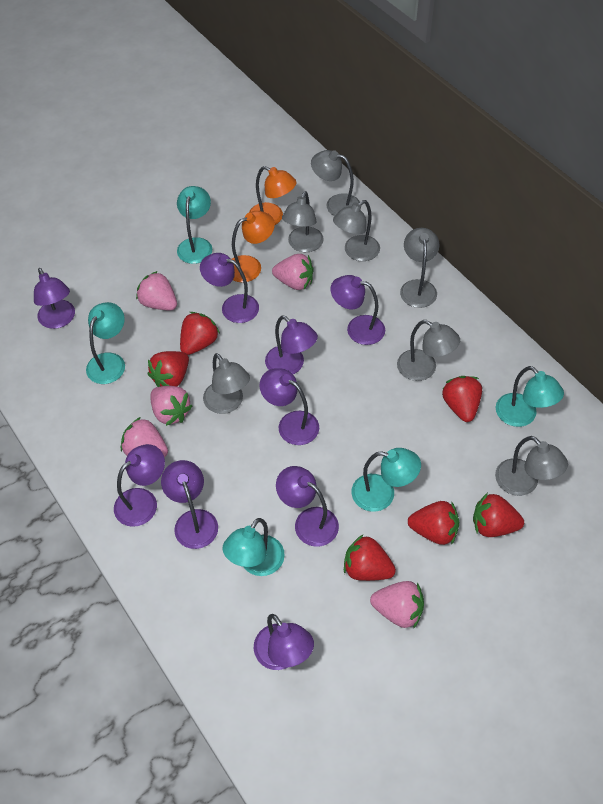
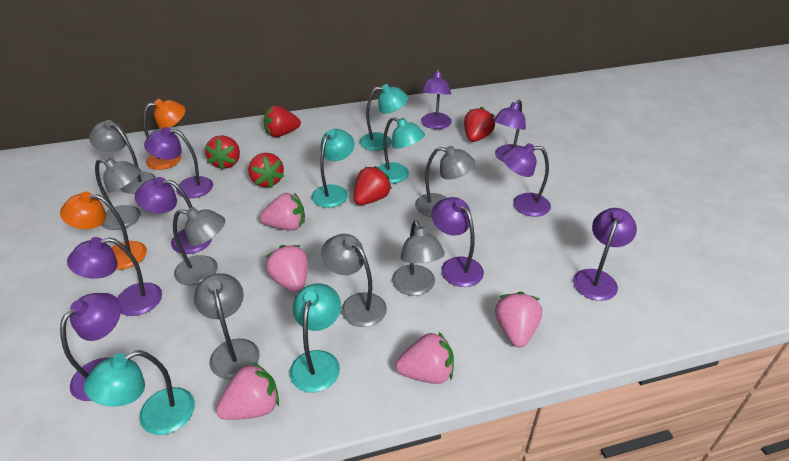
red strawberry: [148,351,189,387] [180,312,220,355] [344,534,396,581] [408,501,459,545] [442,376,482,422] [473,493,524,537] = 6 -> [205,135,240,170] [248,153,284,188] [264,106,301,137] [354,166,392,205] [464,107,495,142] = 5

